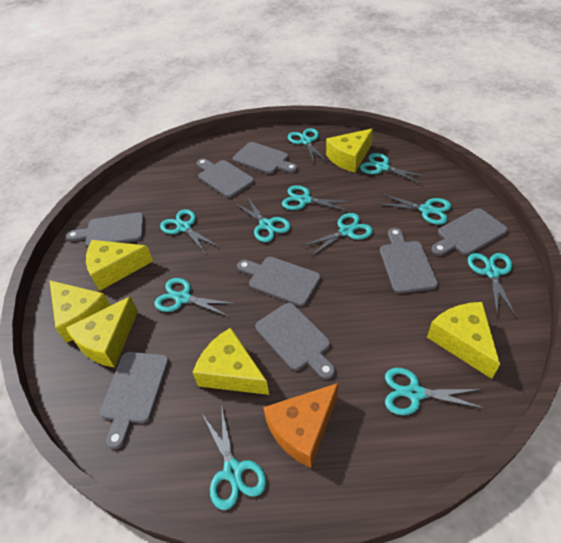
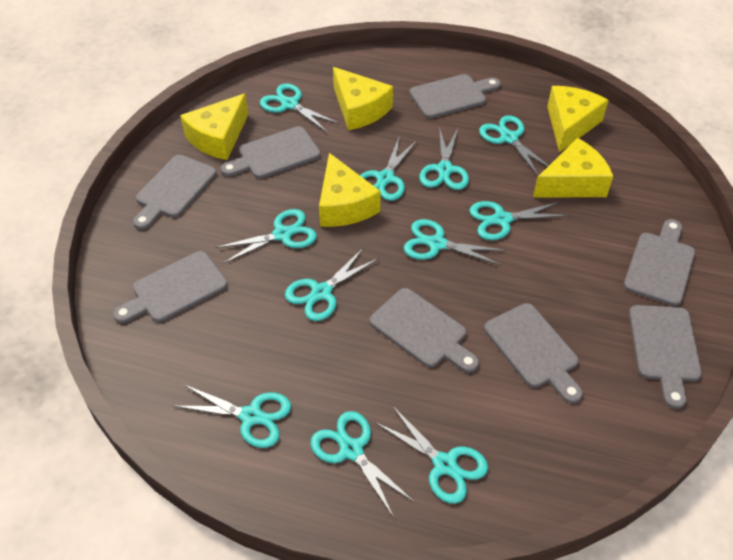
orange cheese: [263,383,338,468] = 1 -> none = 0
yellow cheese: [49,280,111,343] [66,296,138,367] [86,240,153,291] [192,328,269,395] [326,129,373,173] [427,302,500,379] = 6 -> [180,93,249,160] [319,153,381,227] [333,67,393,130] [533,138,613,198] [547,86,609,153] = 5

